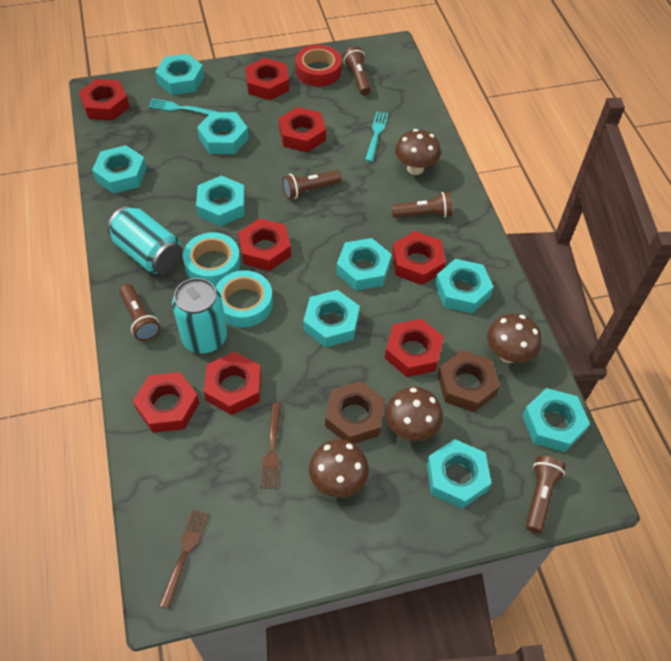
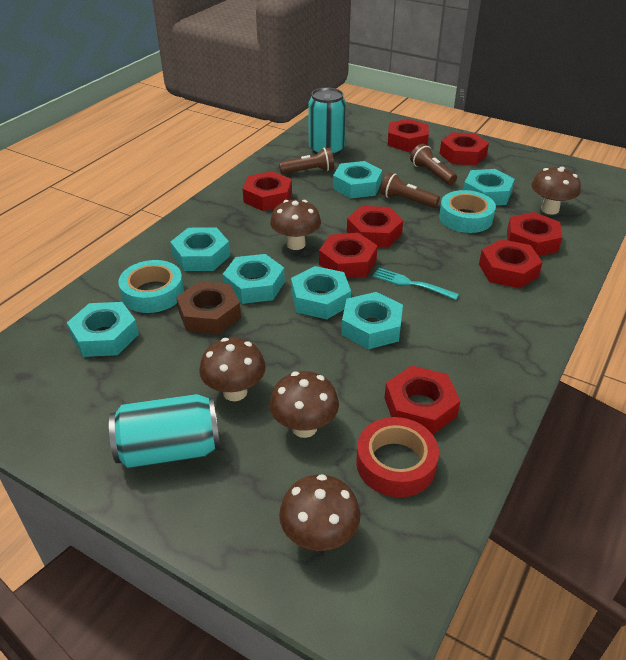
brown flashlight: [119,284,160,341] [282,170,341,199] [343,47,371,95] [392,192,452,218] [526,456,566,533] = 5 -> [279,147,334,174] [380,173,440,208] [410,144,457,185] = 3
brown fork: [159,509,209,609] [260,402,282,489] = 2 -> none = 0
brown mushroom: [309,439,369,497] [385,387,443,441] [395,129,441,175] [487,313,541,363] = 4 -> [199,338,266,401] [269,371,339,438] [270,200,321,250] [279,474,360,551] [531,167,581,215] = 5
brown nut: [325,381,385,444] [438,350,500,412] = 2 -> [176,281,241,335] = 1
turquoise fork: [148,98,217,115] [365,111,388,162] = 2 -> [373,268,459,300] = 1
turquoise nut: [92,145,147,194] [155,54,204,95] [196,175,245,226] [197,112,249,154] [303,290,360,347] [336,238,392,291] [427,439,491,509] [435,259,493,313] [522,388,590,452] = 9 -> [67,302,139,357] [170,227,230,271] [223,254,285,304] [291,266,351,319] [333,161,382,198] [341,292,403,349] [463,169,515,205] = 7

